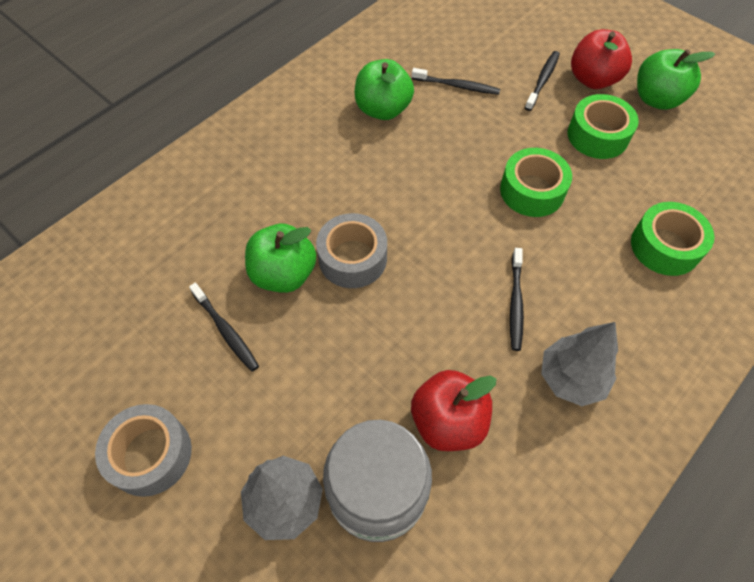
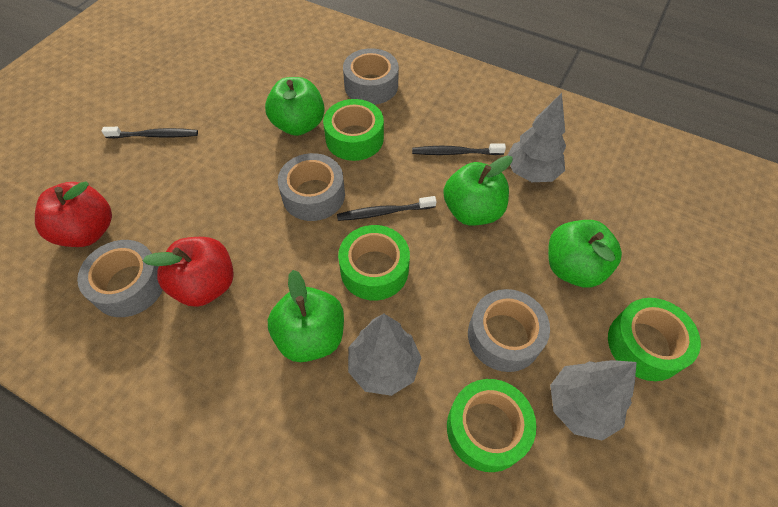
black toothbrush: [189,283,259,372] [412,68,500,95] [510,248,524,351] [525,51,560,111] = 4 -> [102,127,198,138] [337,196,437,221] [412,143,506,155] = 3
green apple: [245,224,316,293] [355,59,414,120] [637,49,715,110] = 3 -> [265,77,325,136] [268,270,344,362] [443,155,513,226] [548,220,622,288] = 4
green tape: [500,148,572,217] [567,94,638,159] [631,202,714,276] = 3 -> [323,99,384,161] [338,225,410,301] [447,379,537,472] [608,298,701,381] = 4
grey jar: [323,420,432,542] = 1 -> none = 0
grey tape: [95,404,192,497] [316,213,387,288] = 2 -> [77,240,163,317] [278,153,345,221] [343,48,399,105] [468,289,550,372] = 4
grey tree: [241,456,323,540] [541,322,618,406] = 2 -> [348,314,421,396] [508,93,566,182] [550,360,637,441] = 3

